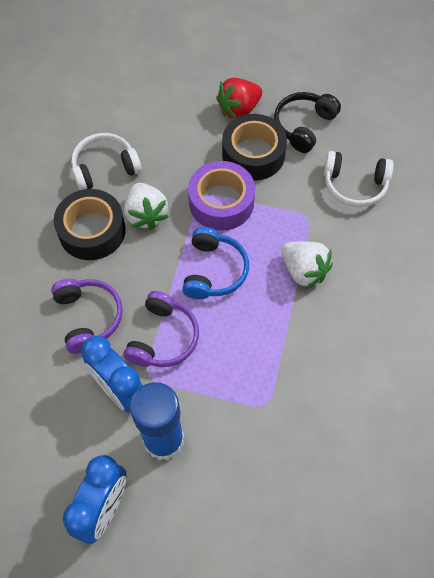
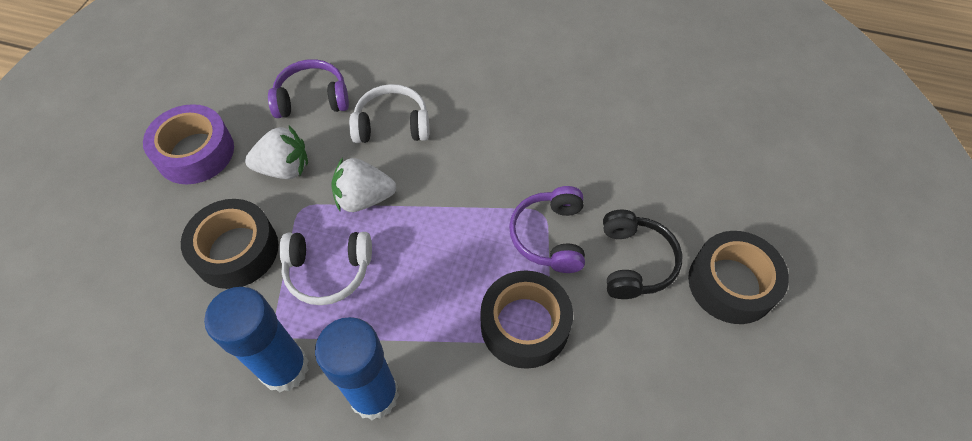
black tape: [54,189,126,260] [222,114,287,181] = 2 -> [181,199,278,289] [480,270,573,369] [688,231,789,324] = 3
blue clock: [63,455,126,544] [81,336,143,413] = 2 -> none = 0
blue glue stick: [130,382,184,460] = 1 -> [204,287,309,392] [315,317,399,420] = 2
blue headphones: [182,227,249,299] = 1 -> none = 0
red strawberry: [216,78,262,119] = 1 -> none = 0

